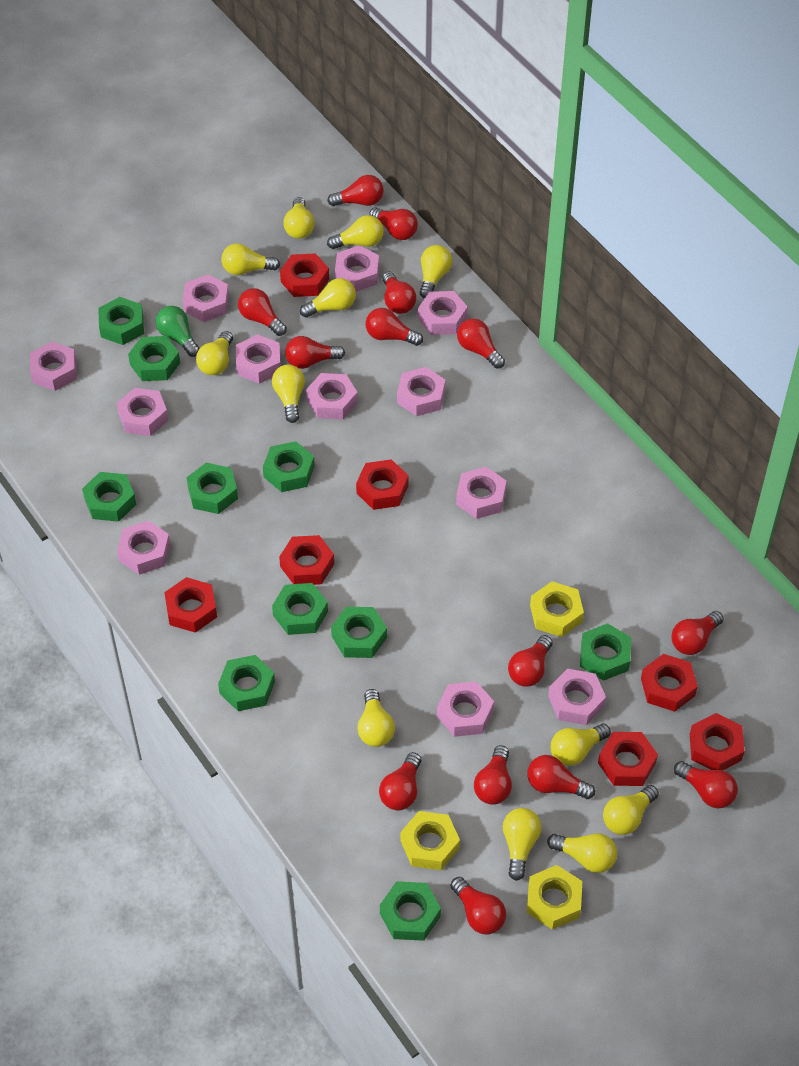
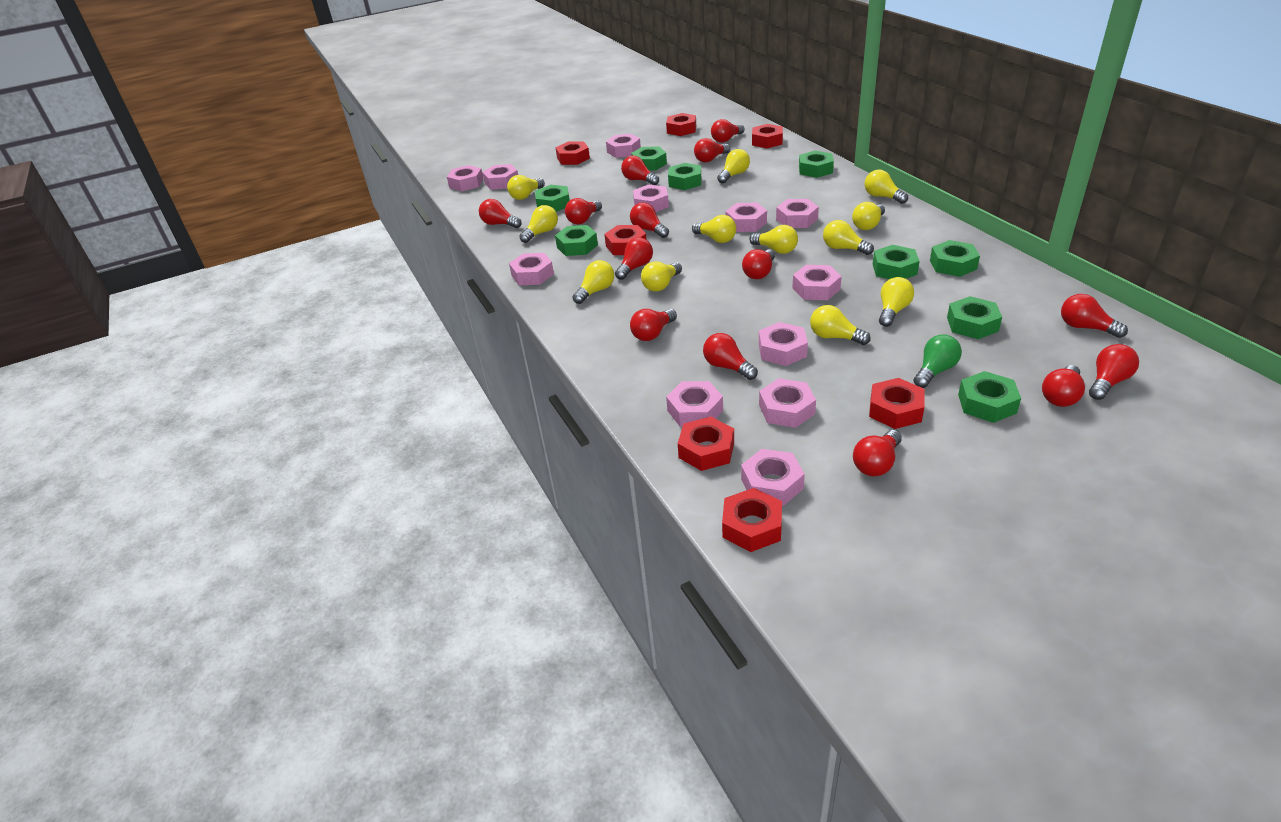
green nut: [82,472,136,522] [98,297,144,345] [128,336,180,381] [186,463,238,514] [218,655,275,711] [263,441,315,492] [272,583,328,635] [331,607,387,658] [380,881,441,941] [580,623,631,681] = 10 -> [535,185,570,212] [555,225,598,256] [631,147,667,171] [668,163,701,190] [799,151,834,178] [873,245,920,279] [930,240,980,277] [947,296,1002,339] [958,371,1021,423] = 9
yellow nut: [400,811,460,870] [527,865,582,929] [530,581,584,637] = 3 -> none = 0

